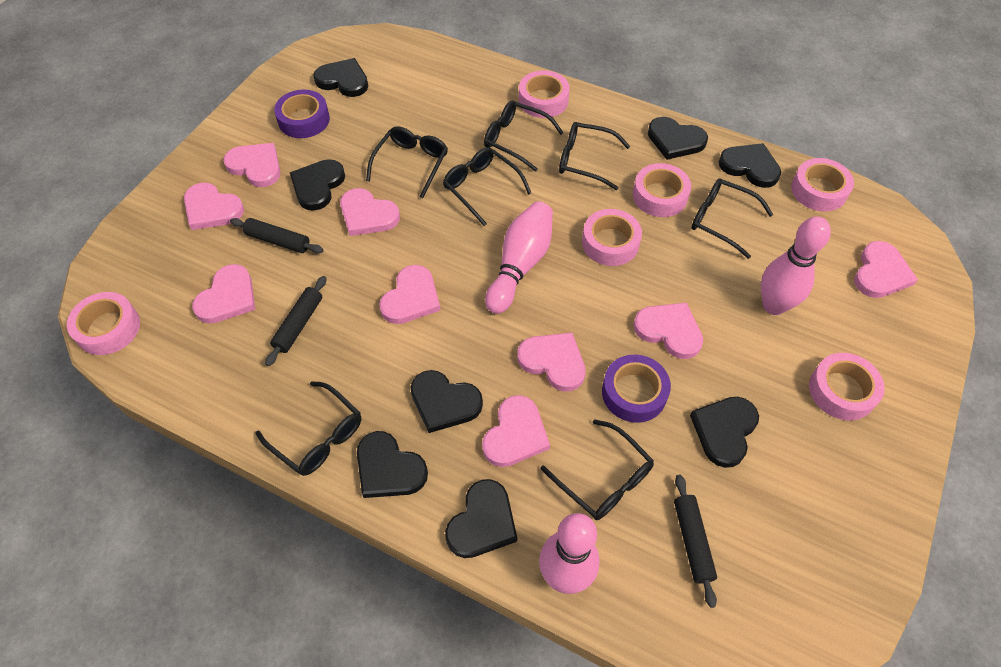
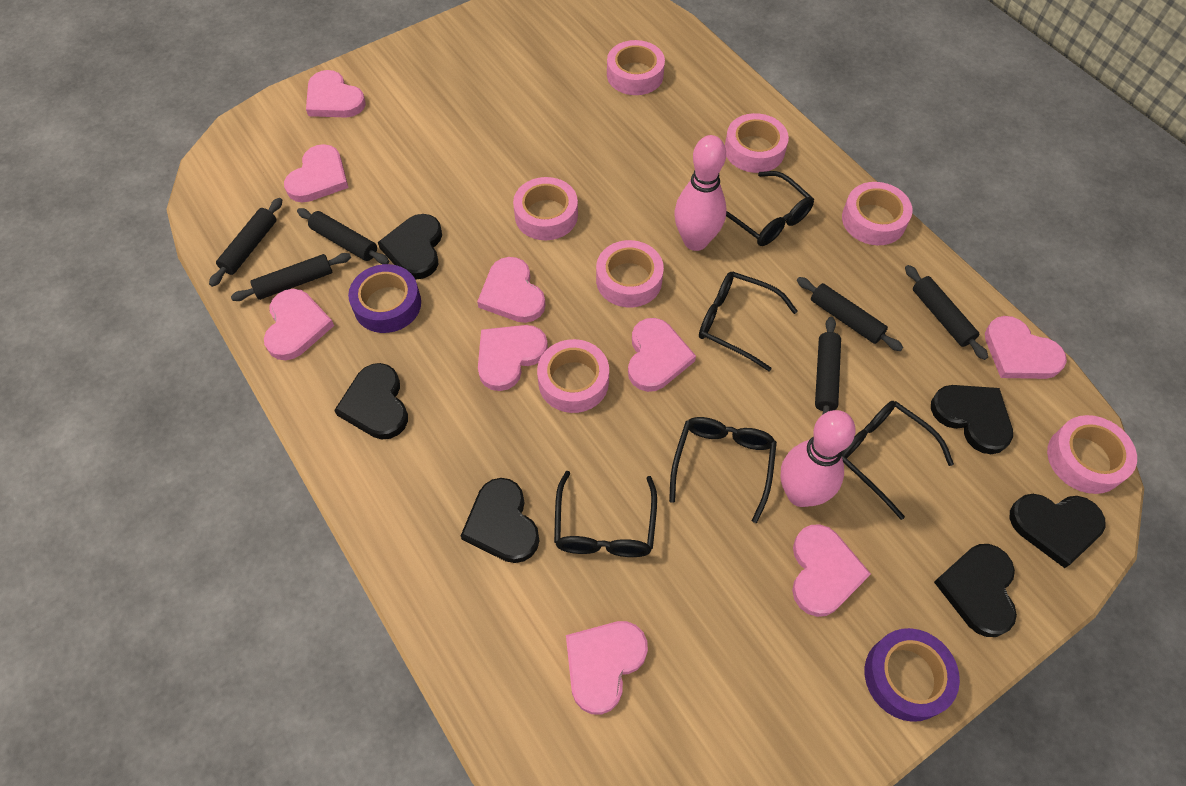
black glasses: [255,381,361,476] [366,126,448,199] [443,147,531,226] [484,101,564,172] [541,419,654,520] [559,122,630,190] [692,179,773,259] = 7 -> [554,471,657,557] [669,417,777,523] [699,272,798,371] [726,171,814,246] [842,401,954,520] = 5
black heart: [290,159,345,211] [313,58,368,97] [357,431,428,498] [410,370,483,433] [445,479,517,558] [648,117,708,160] [690,397,759,468] [719,143,781,188] = 8 -> [334,363,408,439] [378,214,442,279] [461,478,539,563] [931,385,1013,454] [934,544,1017,637] [1010,494,1105,568] = 6
black rolling pin: [230,218,324,253] [265,276,326,366] [674,475,717,608] = 3 -> [209,198,282,287] [231,253,351,301] [297,208,389,264] [797,277,903,351] [815,317,841,415] [905,265,988,360] = 6
pink bowling pin: [485,201,553,314] [539,513,599,594] [761,216,831,315] = 3 -> [674,135,727,251] [780,410,856,507] = 2
pink tape: [67,292,140,355] [519,70,570,118] [582,209,642,266] [633,163,691,217] [791,158,854,212] [809,353,885,421] = 6 -> [513,177,578,240] [537,339,609,413] [596,240,664,307] [607,40,665,95] [725,113,789,173] [842,182,913,245] [1047,415,1137,494] = 7

